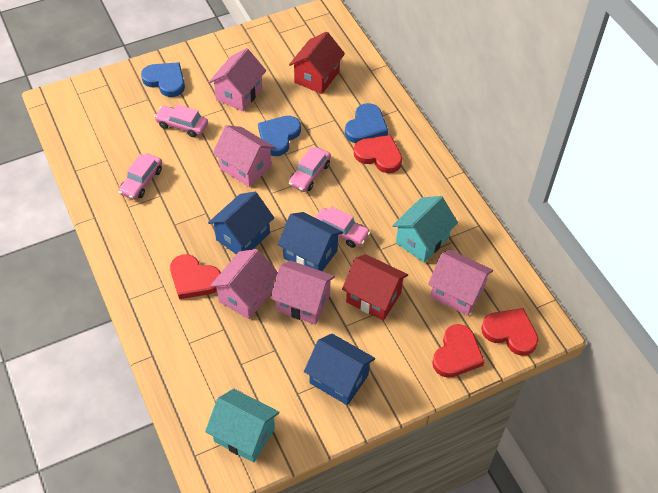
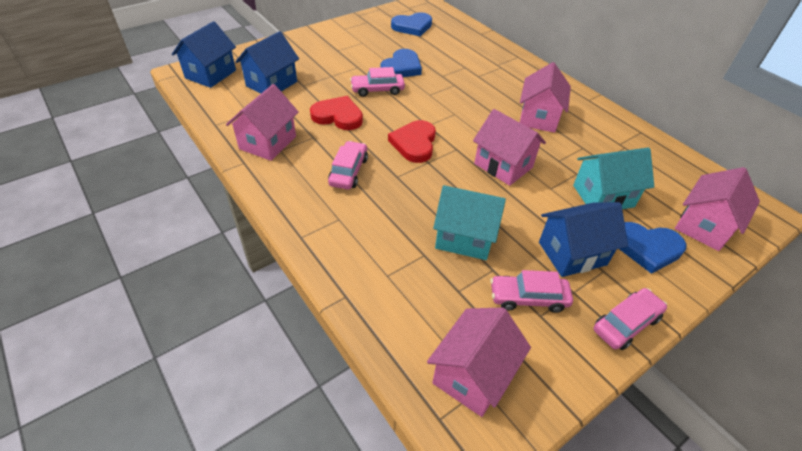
red heart: [170,254,221,299] [354,135,402,173] [432,324,485,378] [481,308,538,356] = 4 -> [310,96,363,130] [388,120,436,163] = 2
red house: [289,32,345,94] [342,254,408,321] = 2 -> none = 0

